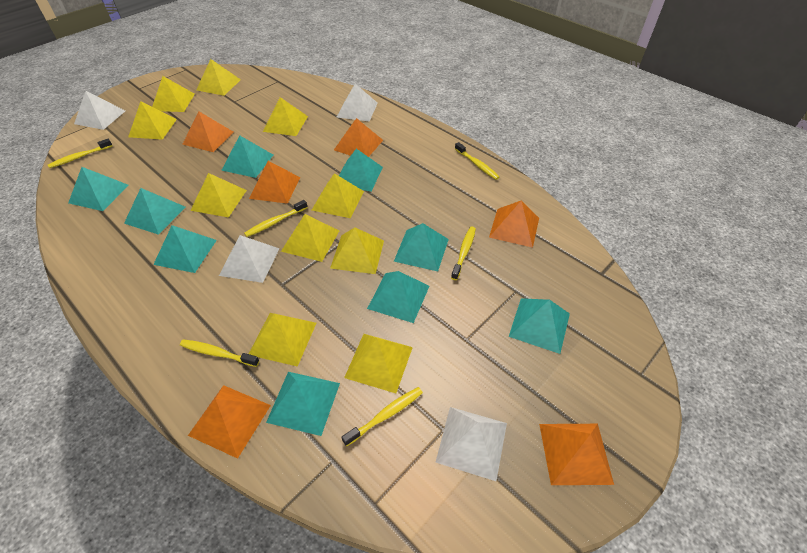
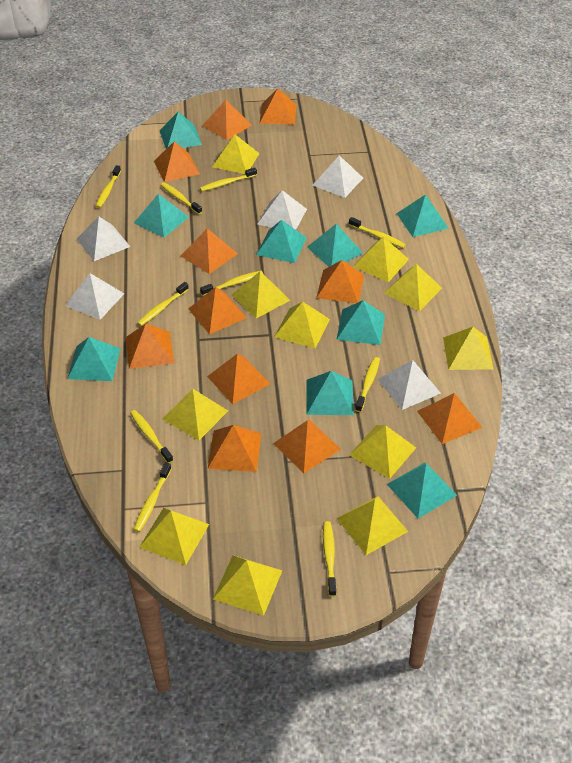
orange pyramid: [182,111,233,152] [188,385,271,459] [249,161,300,204] [334,118,383,157] [489,200,539,248] [539,424,614,485] = 6 -> [126,324,174,369] [154,141,200,182] [181,228,238,274] [188,287,247,335] [202,100,252,140] [207,354,270,404] [208,425,261,472] [259,88,296,125] [273,420,341,473] [316,260,364,303] [417,393,483,444] = 11
white pyramid: [74,91,125,130] [219,235,280,283] [337,84,378,121] [435,407,507,481] = 4 -> [65,273,124,320] [77,217,130,261] [257,190,307,230] [312,155,363,198] [378,360,441,410] = 5
yellow pyramid: [128,101,177,140] [152,76,195,112] [190,173,247,217] [196,59,241,96] [249,313,316,367] [263,97,308,136] [281,214,339,262] [312,173,364,218] [330,227,384,274] [344,334,413,393] = 10 -> [139,508,209,565] [163,389,228,440] [212,134,260,174] [213,555,282,616] [232,271,290,318] [274,301,330,348] [336,496,408,555] [349,425,416,479] [353,236,409,282] [384,264,442,311] [443,327,493,370] = 11
yellow toothbrush: [48,139,112,168] [180,339,259,367] [244,200,308,237] [341,387,423,446] [451,227,476,280] [455,142,499,180] = 6 -> [96,165,121,208] [130,410,173,463] [134,462,171,532] [137,282,189,326] [161,182,202,215] [200,168,257,191] [200,271,263,296] [323,521,337,597] [349,217,406,248] [355,357,380,412] = 10

